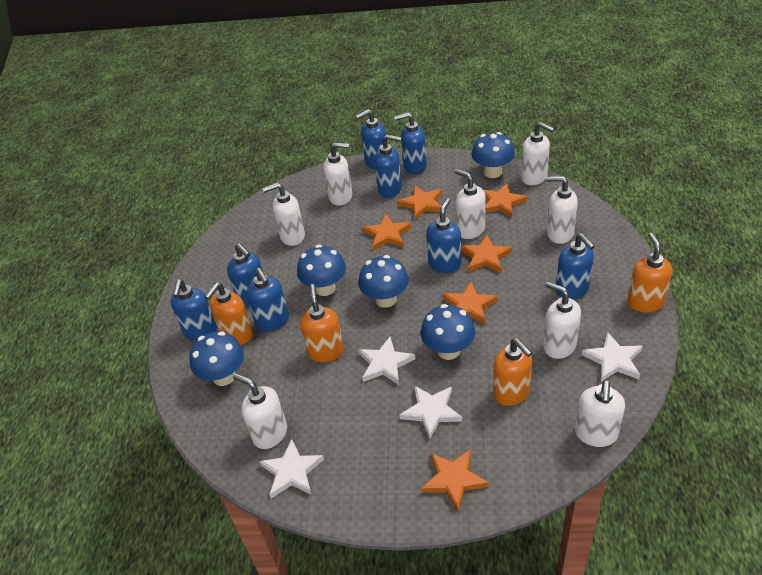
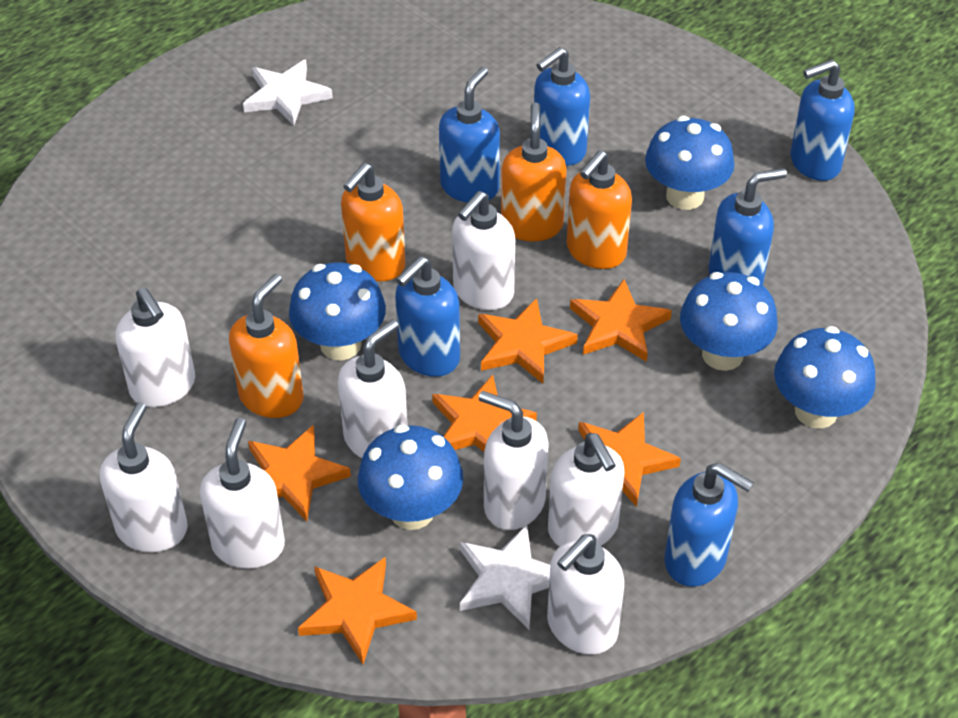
blue soap dispenser: [170,279,217,341] [227,243,263,307] [246,268,289,332] [355,109,386,169] [374,135,402,198] [394,112,427,174] [426,198,461,273] [556,233,595,300] = 8 -> [395,256,460,377] [439,67,500,203] [534,47,590,166] [665,463,754,587] [709,168,787,285] [790,59,855,181] = 6
white star: [259,439,324,498] [358,337,415,385] [399,385,462,440] [582,332,643,382] = 4 -> [243,60,333,126] [460,524,550,630] = 2

